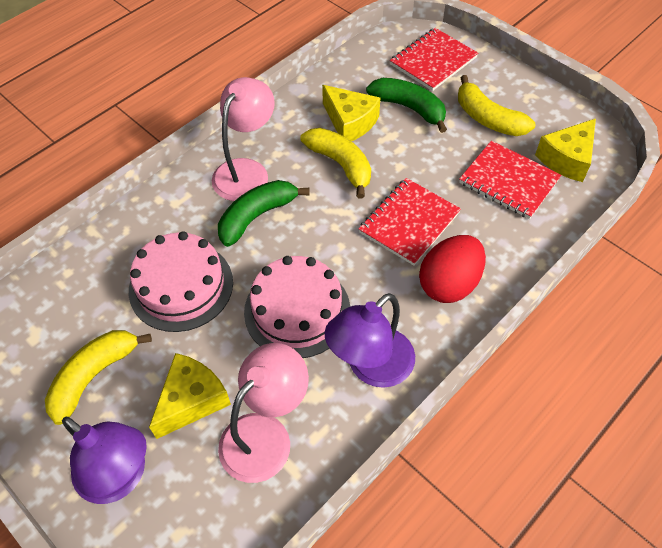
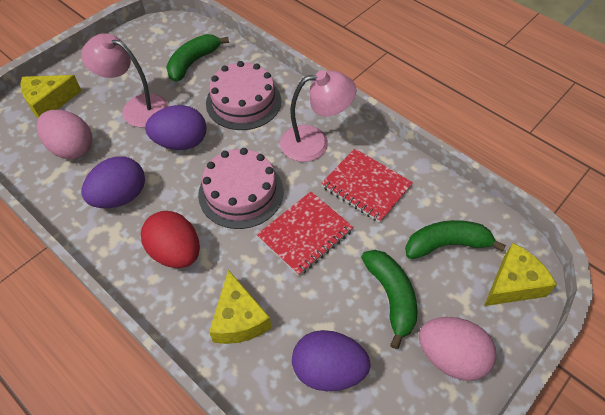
green banana: [218,180,310,247] [366,78,447,133] = 2 -> [166,34,229,82] [361,250,418,349] [405,220,506,259] = 3
pink egg: none = 0 -> [36,110,92,159] [419,317,496,381] = 2
purple egg: none = 0 -> [82,157,145,208] [145,105,207,150] [292,330,371,391] = 3
purple lamp: [62,417,147,504] [324,293,415,388] = 2 -> none = 0
red notebook: [359,178,461,266] [390,28,478,91] [459,140,561,219] = 3 -> [257,192,354,276] [321,148,413,223] = 2
yellow banana: [45,330,152,425] [300,128,371,199] [458,75,535,136] = 3 -> none = 0

